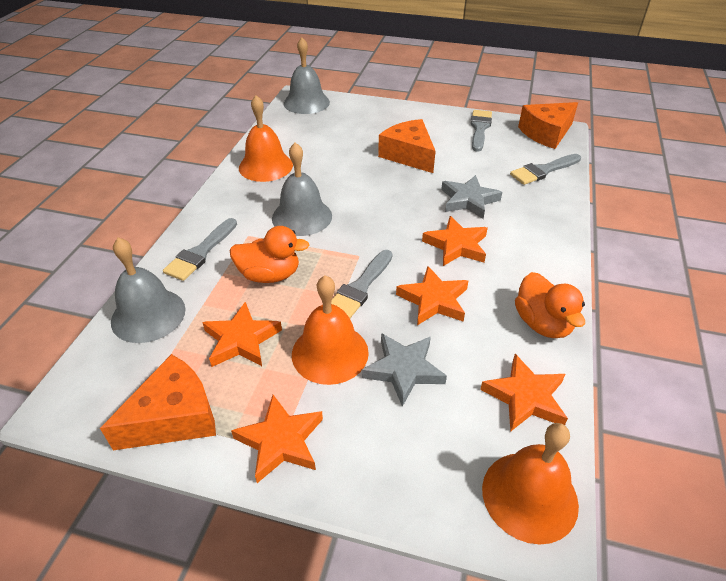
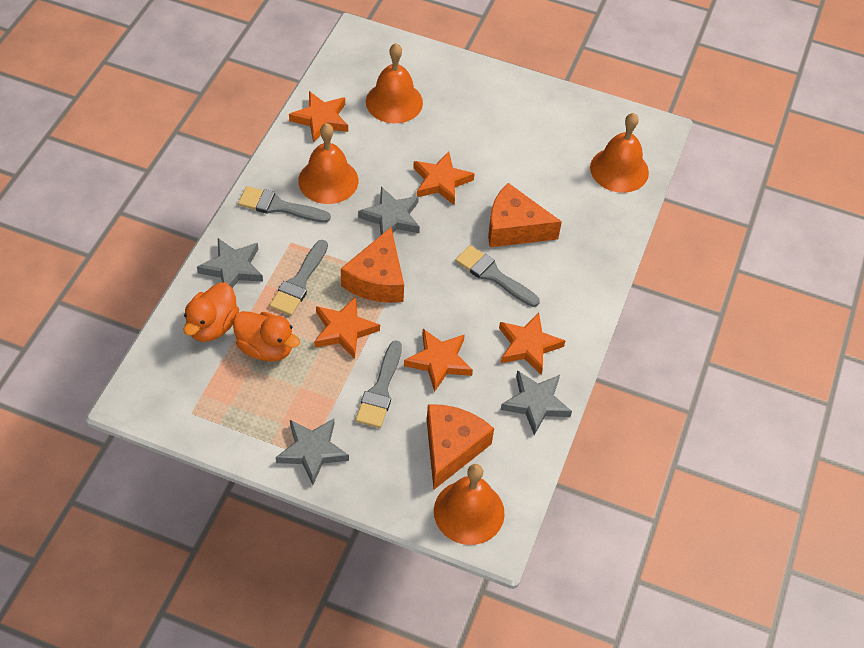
grey bell: [111,237,186,343] [272,142,332,236] [284,37,330,114] = 3 -> none = 0
grey star: [362,333,447,407] [441,175,502,219] = 2 -> [197,238,263,288] [276,419,349,485] [358,187,420,235] [501,370,572,435] = 4
orange bell: [239,95,293,182] [292,275,369,385] [482,423,579,545] = 3 -> [298,123,358,204] [366,43,423,123] [434,464,505,545] [590,113,649,193] = 4

